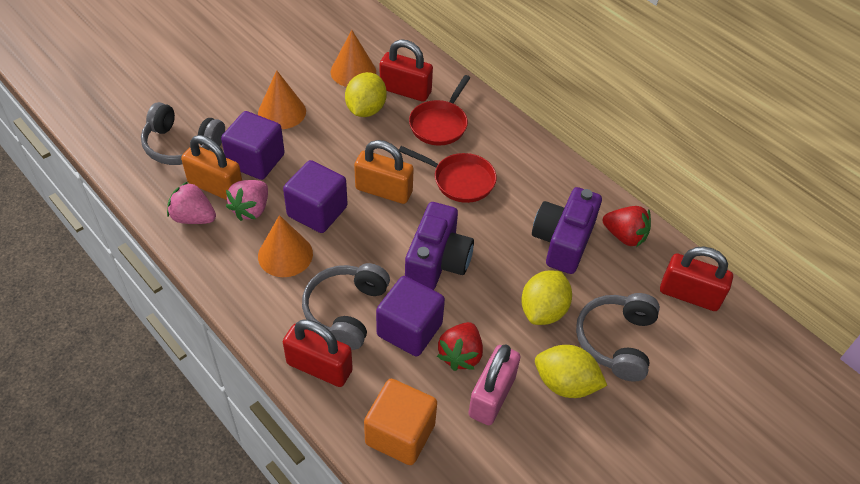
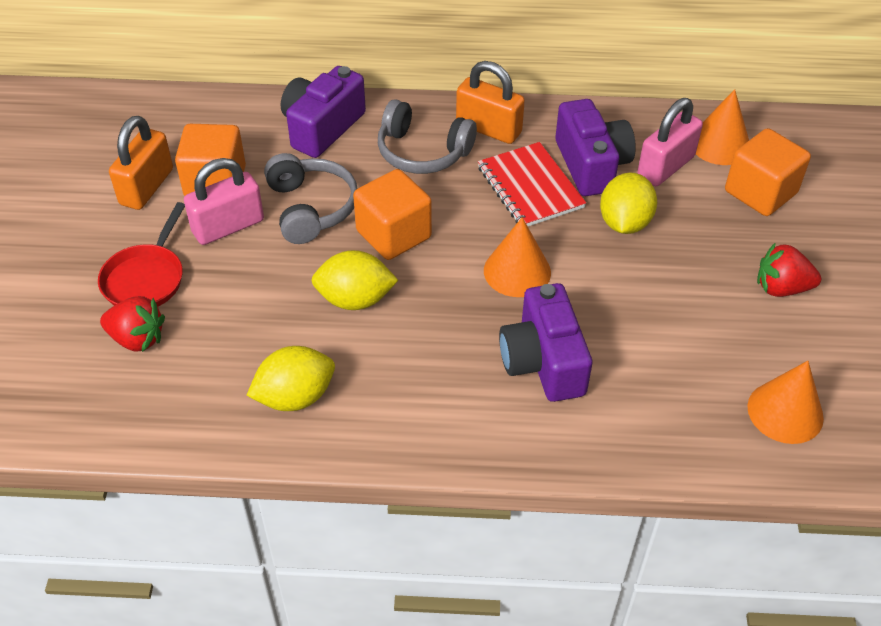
grey headphones: [141,102,225,165] [302,263,390,350] [576,293,660,382] = 3 -> [264,153,358,244] [378,99,477,174] = 2
orange cube: [364,379,437,465] = 1 -> [175,124,246,196] [353,169,432,260] [725,128,811,216] = 3
pink padlock: [468,344,520,425] = 1 -> [184,158,264,245] [637,98,703,186] = 2
pink strawberry: [167,182,216,224] [226,180,268,221] = 2 -> none = 0
purple camera: [405,202,474,290] [532,187,602,274] = 2 -> [281,66,366,158] [499,283,592,402] [555,99,636,196] = 3
purple cube: [221,111,285,180] [283,160,348,233] [376,276,445,356] = 3 -> none = 0
red notebook: none = 0 -> [478,142,586,226] = 1
red padlock: [283,319,353,387] [380,39,433,102] [660,247,733,311] = 3 -> none = 0
red pan: [399,146,497,203] [409,75,470,145] = 2 -> [98,202,185,307] = 1

